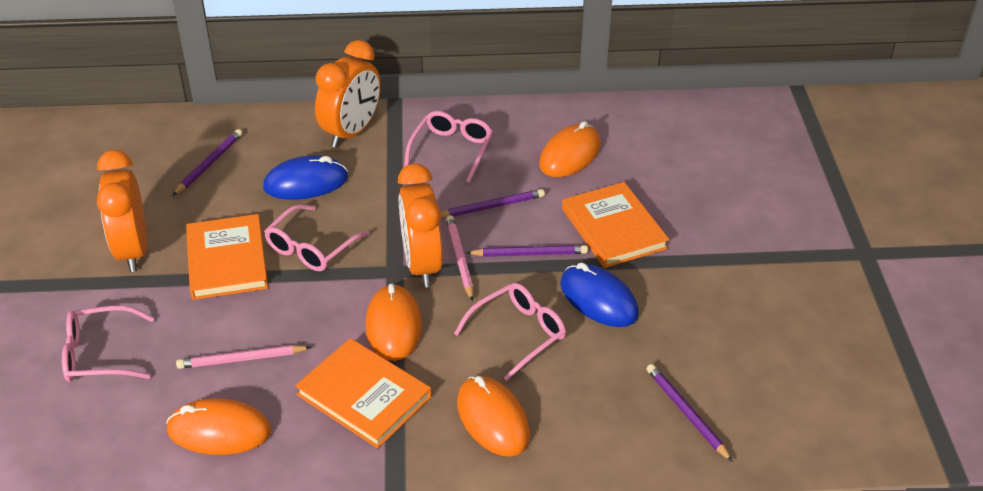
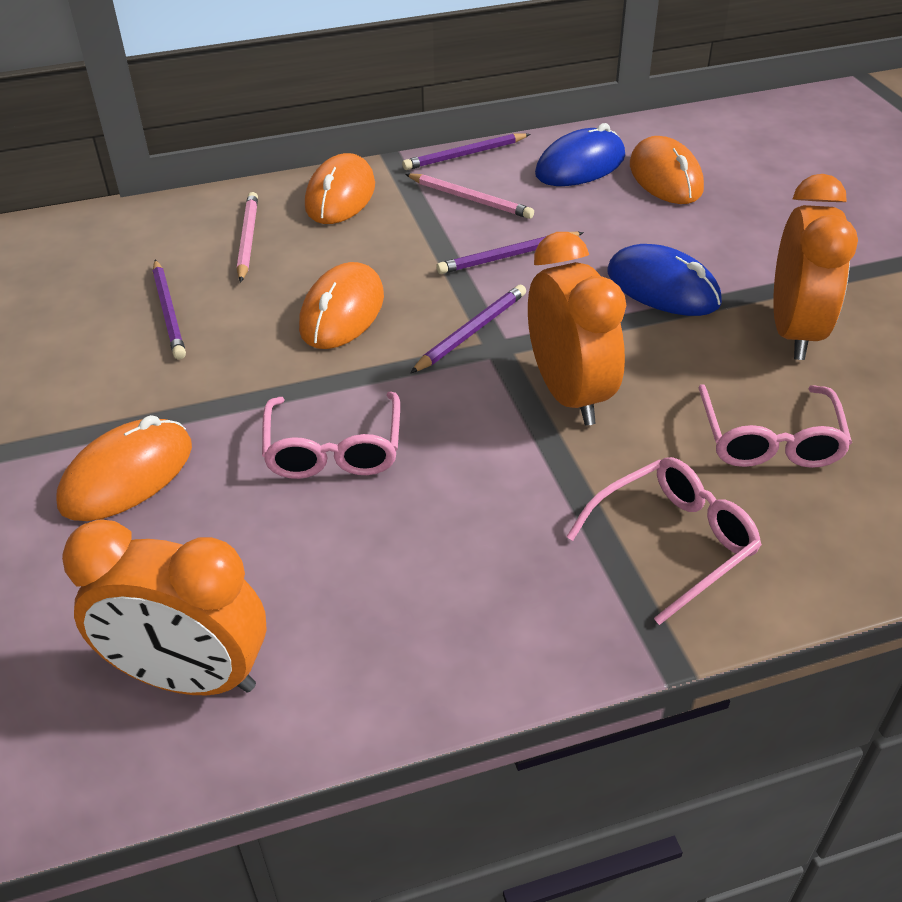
orange book: [186,214,268,300] [295,338,432,448] [562,182,669,268] = 3 -> none = 0
pink glasses: [62,306,154,382] [264,204,370,271] [404,111,493,183] [454,283,566,381] = 4 -> [262,391,400,479] [566,457,762,625] [698,384,852,468] = 3

